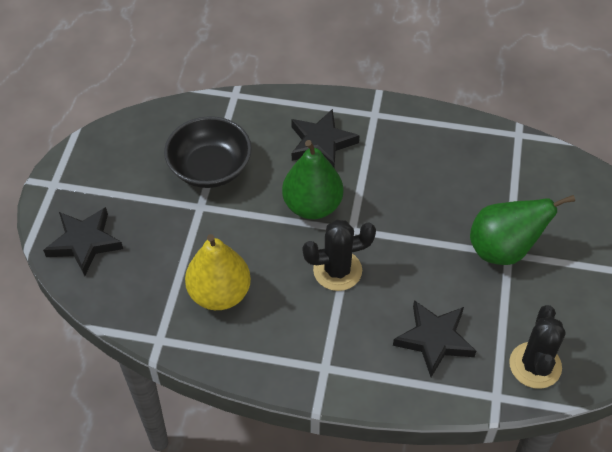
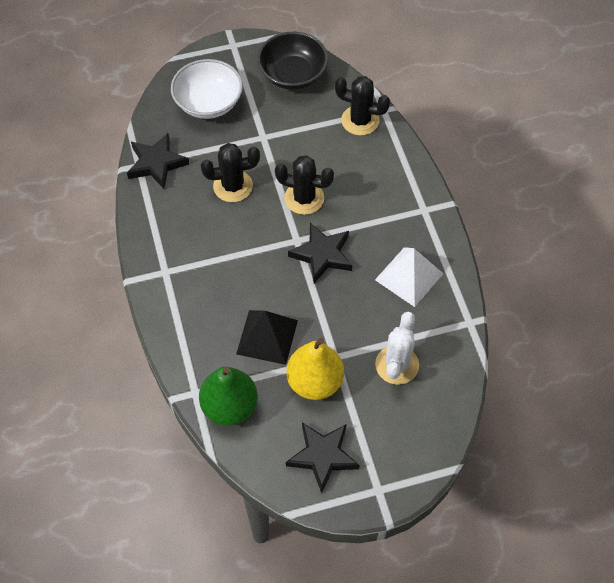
black cactus: [303,220,376,291] [509,305,566,389] = 2 -> [201,143,260,202] [275,155,334,215] [335,76,390,136] = 3
black pyramid: none = 0 -> [236,310,298,365] = 1
green pear: [282,140,343,219] [470,195,575,265] = 2 -> [199,366,258,426] = 1
white bowl: none = 0 -> [171,59,243,119] = 1
white cactus: none = 0 -> [375,312,419,385] = 1
white pyramid: none = 0 -> [375,247,444,307] = 1

